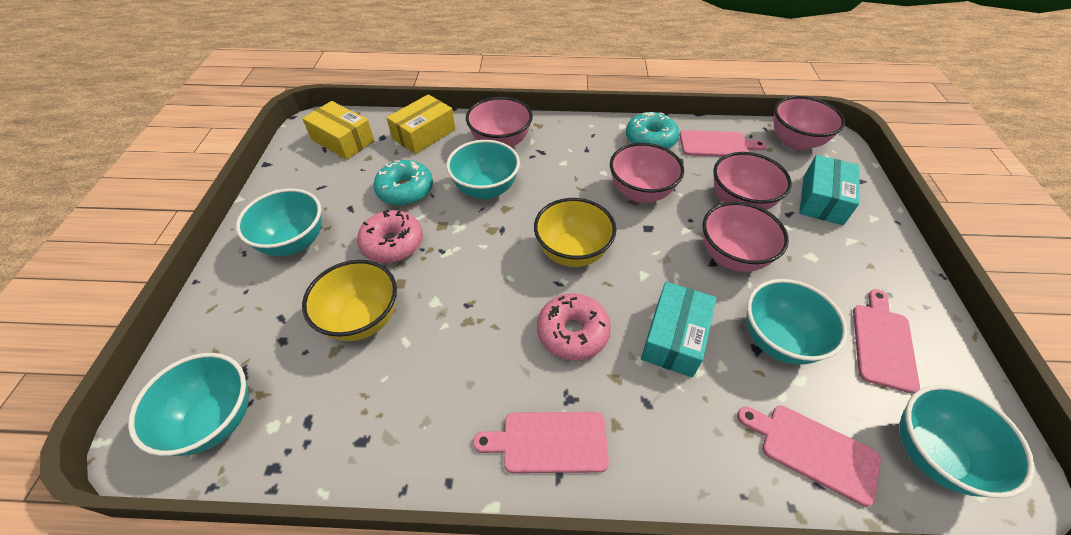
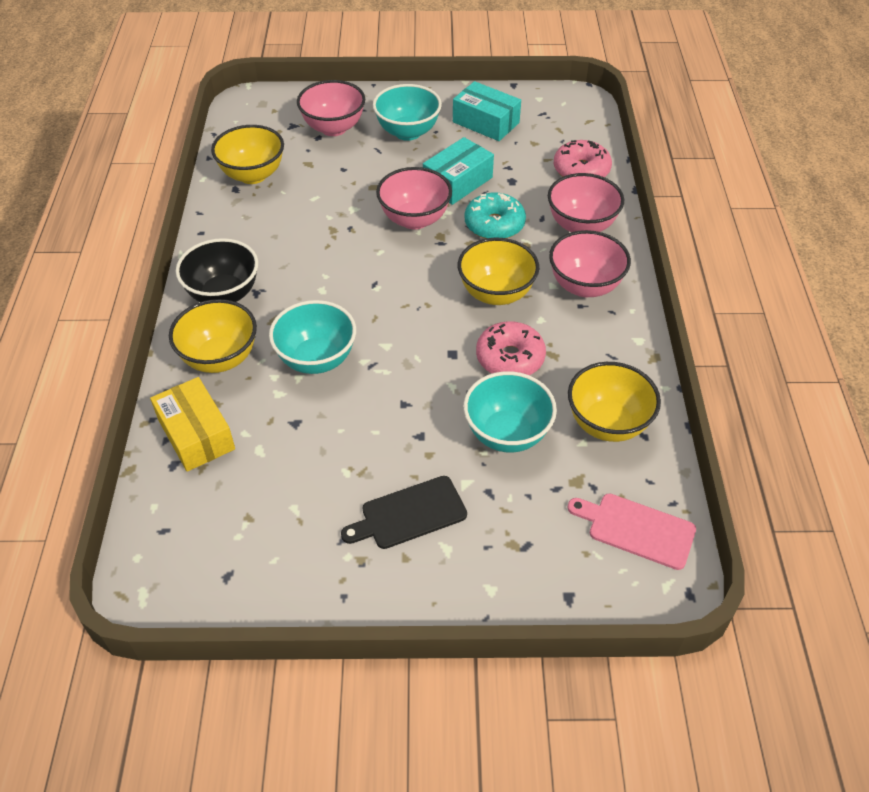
black bowl: none = 0 -> [176,238,258,302] = 1
black cutting board: none = 0 -> [341,476,467,549] = 1
pink bowl: [466,97,533,147] [610,143,684,203] [702,202,789,272] [713,152,792,210] [773,96,845,150] = 5 -> [297,80,365,136] [376,167,452,230] [548,173,624,232] [549,230,631,297] = 4
pink cutting board: [473,412,609,473] [680,130,766,157] [737,405,881,507] [853,289,920,394] = 4 -> [567,493,696,570] = 1
turquoise bowl: [128,353,249,456] [236,189,322,256] [446,140,520,199] [747,279,848,365] [900,385,1035,499] = 5 -> [269,300,356,374] [373,84,442,141] [463,371,557,452] = 3
turquoise donut: [373,160,433,206] [626,112,679,149] = 2 -> [465,193,526,239] = 1
yellow bowl: [302,260,397,341] [534,198,616,267] = 2 -> [169,299,257,373] [211,125,284,184] [458,238,539,305] [568,362,661,442] = 4
yellow box: [302,101,375,160] [386,94,455,154] = 2 -> [150,377,235,472] = 1

